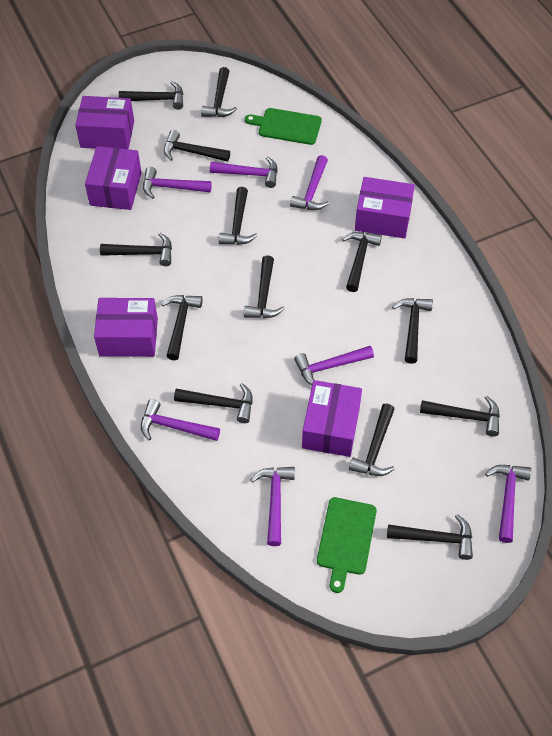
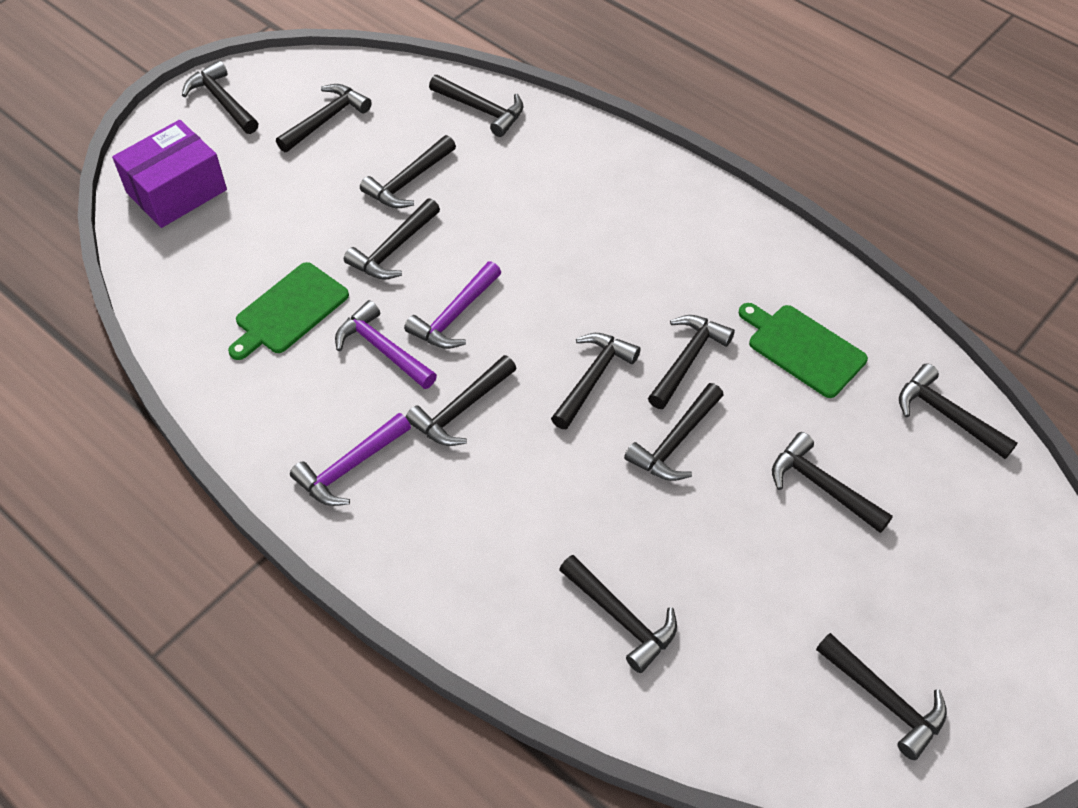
purple box: [75,96,134,149] [85,146,142,210] [94,298,158,357] [302,380,362,457] [355,177,415,238] = 5 -> [112,120,227,228] = 1
purple hammer: [141,399,220,441] [143,167,212,199] [210,156,278,188] [251,467,295,546] [290,155,329,210] [294,346,374,385] [485,465,531,543] = 7 -> [290,413,411,506] [335,300,437,389] [404,261,501,349] = 3

